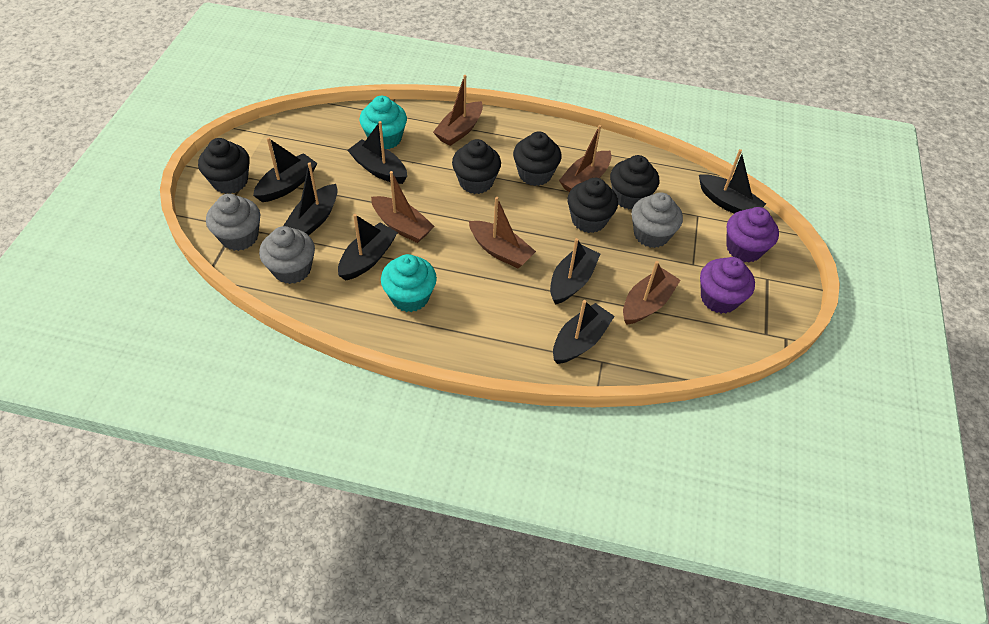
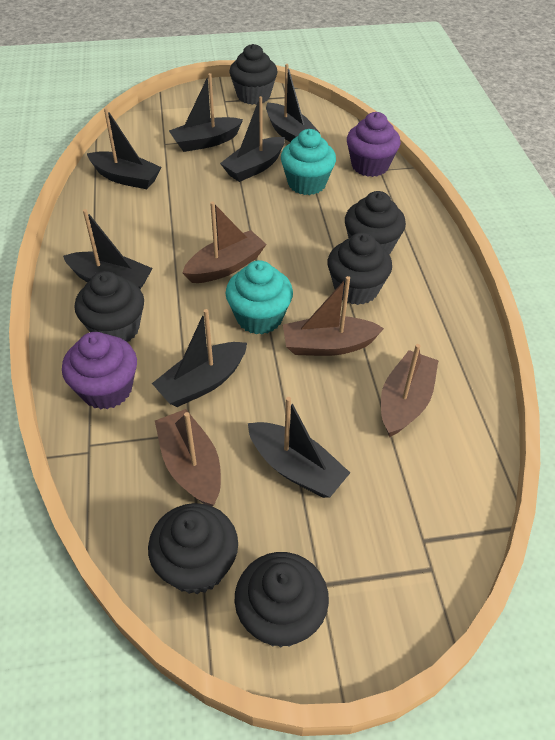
black cupcake: [198,138,250,194] [452,139,501,194] [513,131,562,186] [568,178,618,233] [610,155,659,209] = 5 -> [75,271,144,342] [148,503,238,594] [229,44,277,105] [235,552,329,648] [328,232,392,305] [345,191,406,254] = 6
brown boat: [371,171,434,243] [433,75,483,146] [469,197,536,268] [559,125,612,192] [623,261,680,325] = 5 -> [155,409,221,506] [182,201,267,283] [283,276,384,356] [381,344,438,437] = 4
grey cupcake: [206,194,260,251] [259,226,315,284] [631,192,683,248] = 3 -> none = 0

